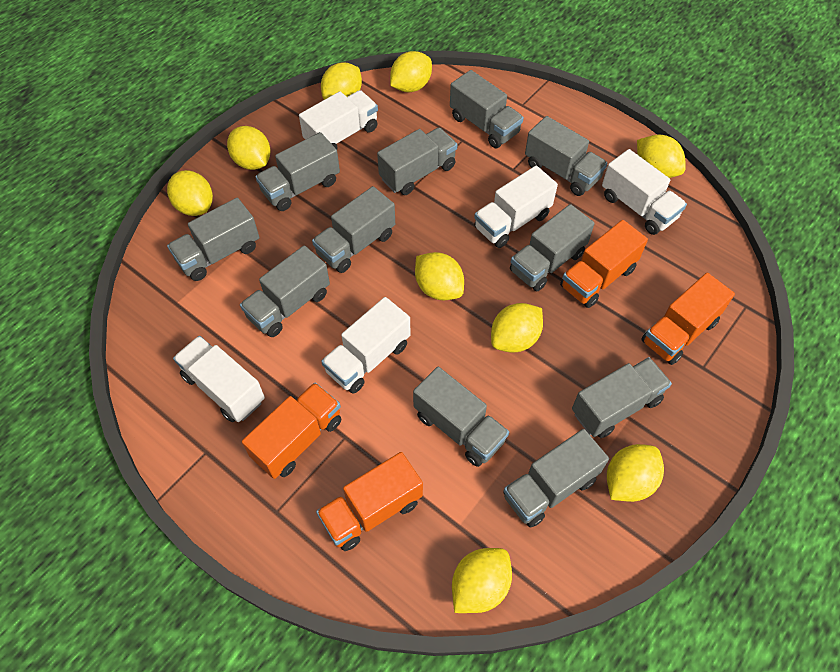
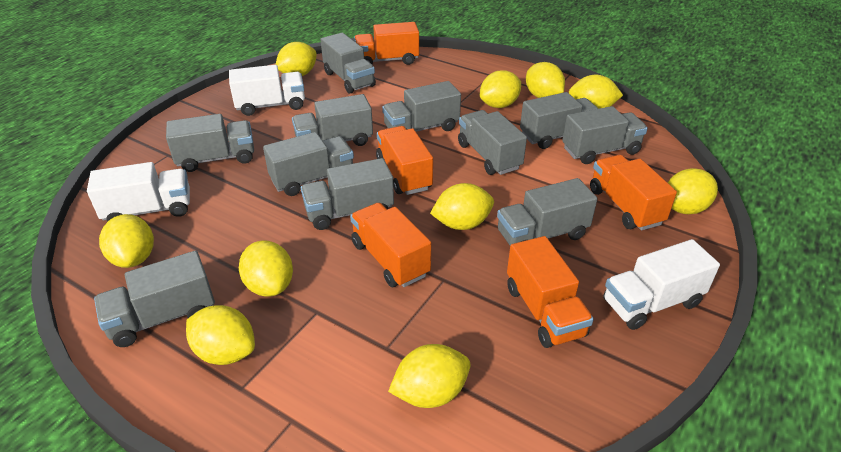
orange truck: [242,382,342,479] [316,452,423,551] [560,220,648,308] [641,273,735,365] = 4 -> [350,203,431,287] [354,22,419,65] [376,126,433,195] [507,236,594,348] [590,155,677,230] = 5
white truck: [173,336,265,422] [299,90,378,149] [321,297,411,394] [474,166,558,248] [602,149,687,235] = 5 -> [87,162,190,222] [229,65,305,116] [603,239,720,330] = 3
yellow lemon: [167,170,213,216] [227,126,271,170] [321,62,362,100] [390,51,432,92] [415,252,464,300] [452,548,512,613] [491,303,543,353] [607,444,664,502] [637,135,686,178] = 9 -> [99,214,154,268] [186,305,255,365] [239,241,293,297] [275,42,317,76] [388,344,471,408] [430,183,494,230] [480,70,521,108] [526,62,565,98] [569,75,623,109] [668,168,718,214] = 10

